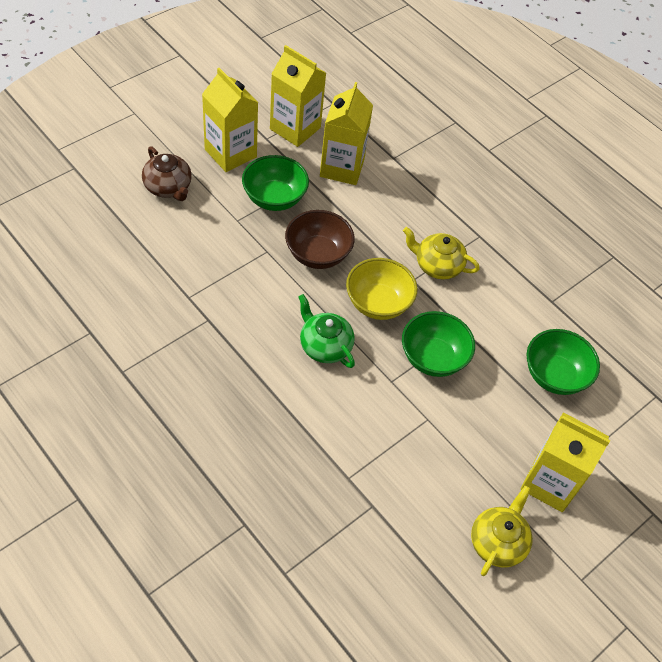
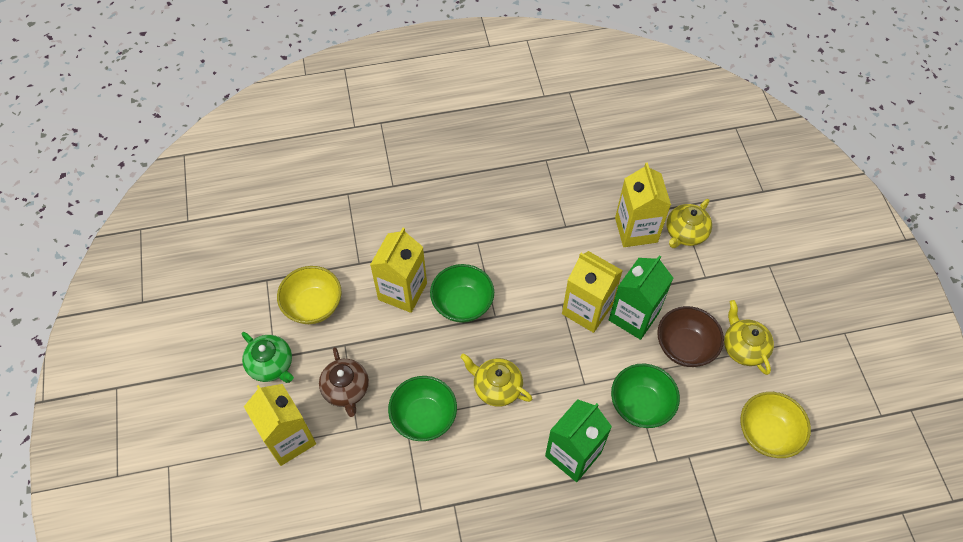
green carton: none = 0 -> [545,399,612,482] [609,255,673,340] = 2
yellow bowl: [346,258,418,320] = 1 -> [277,266,342,324] [740,392,811,458] = 2
yellow teapot: [403,227,480,279] [471,485,533,576] = 2 -> [460,353,532,407] [667,199,712,248] [724,300,774,375] = 3

